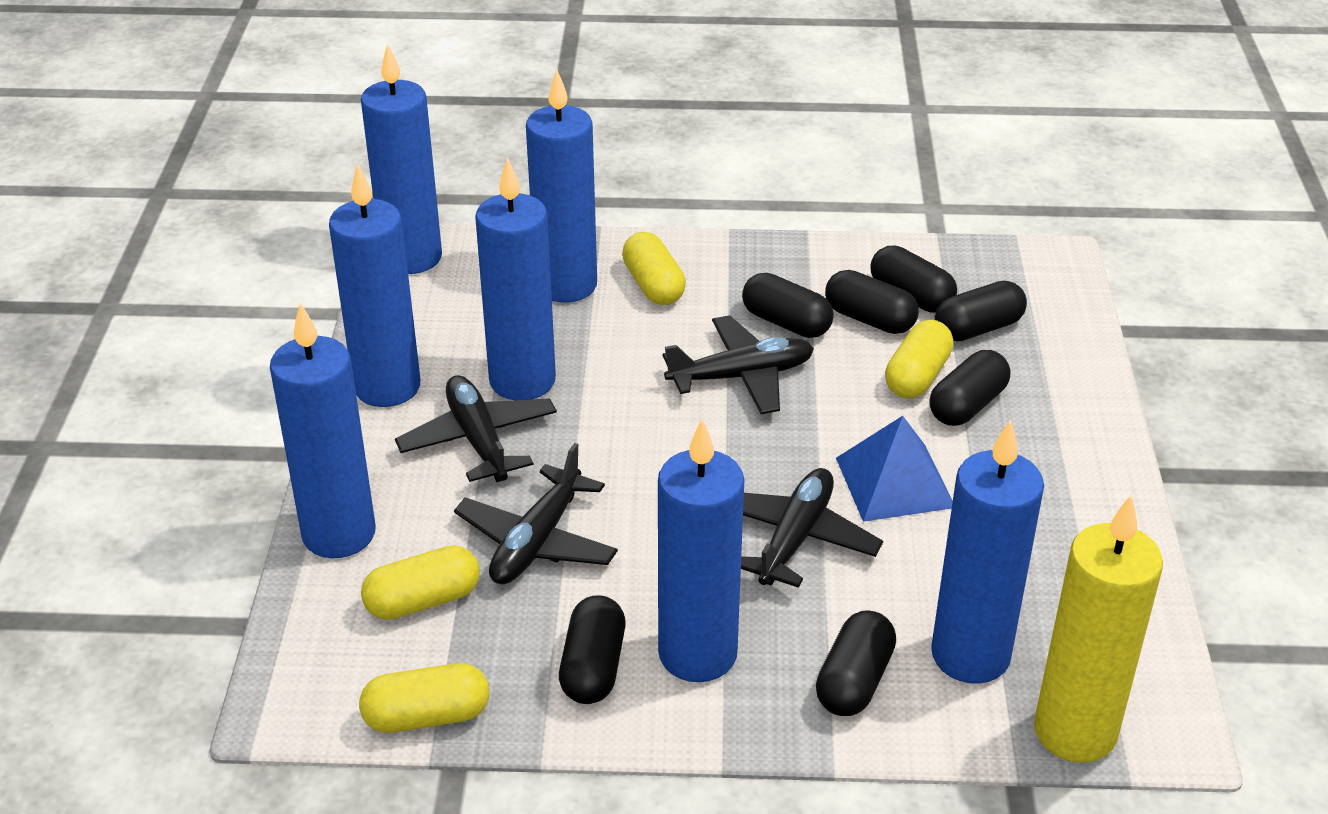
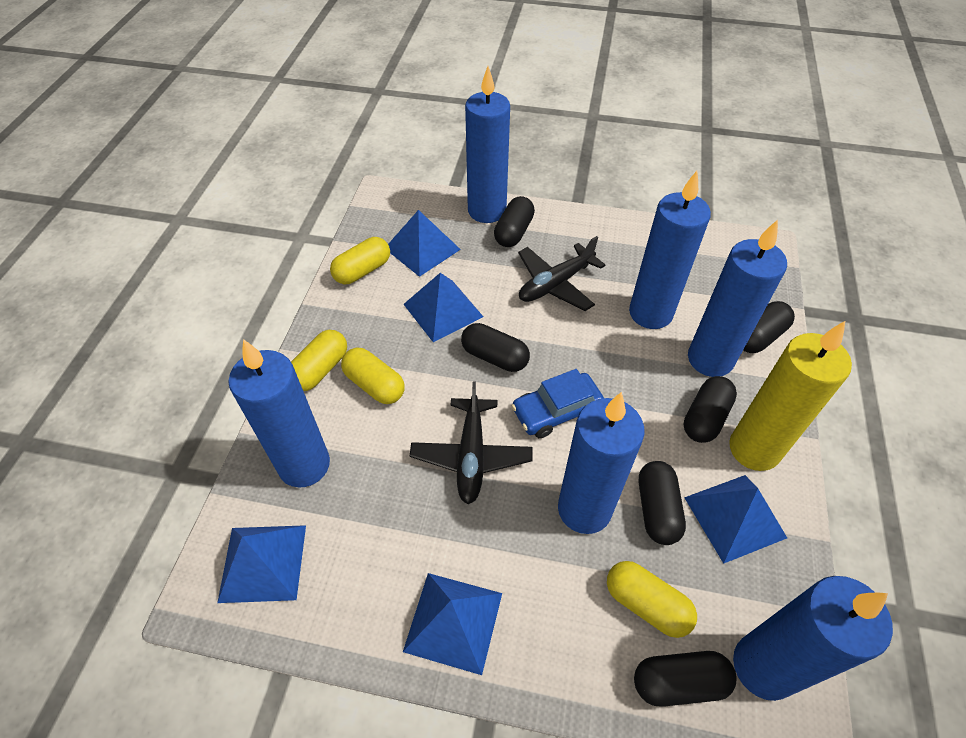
black capsule: [559,595,626,704] [742,273,834,338] [816,610,896,716] [825,270,919,334] [870,246,957,313] [929,350,1010,426] [935,281,1027,342] = 7 -> [461,323,530,372] [494,196,535,247] [634,651,736,707] [639,461,686,545] [684,376,737,443] [743,301,795,353] = 6
black plane: [395,375,557,482] [454,443,618,585] [663,315,814,414] [741,468,883,588] = 4 -> [410,381,533,504] [518,236,605,311] = 2
blue candle: [270,303,376,558] [329,163,420,407] [361,43,442,274] [475,157,556,400] [526,69,597,303] [658,418,744,682] [931,419,1044,684] = 7 -> [229,339,330,487] [465,66,510,223] [558,392,645,534] [629,171,711,329] [688,220,787,377] [733,576,893,701] = 6
blue car: none = 0 -> [511,369,604,438] = 1
blue pyramid: [836,416,953,522] = 1 -> [217,525,306,603] [388,210,461,277] [403,573,502,675] [404,273,483,342] [684,475,787,564] = 5

